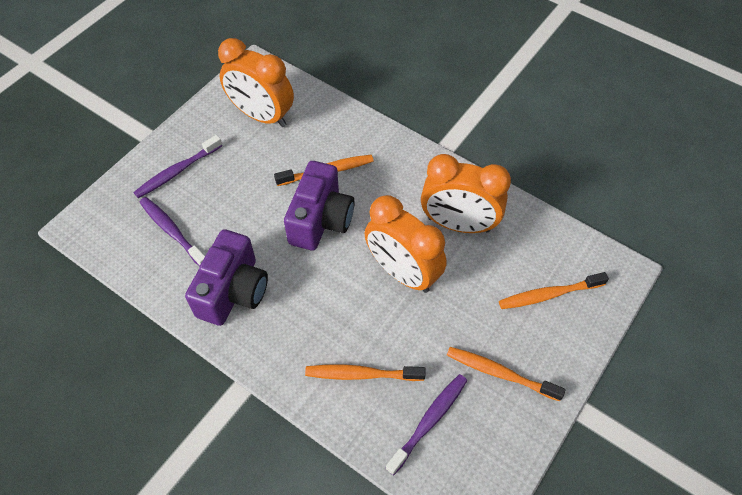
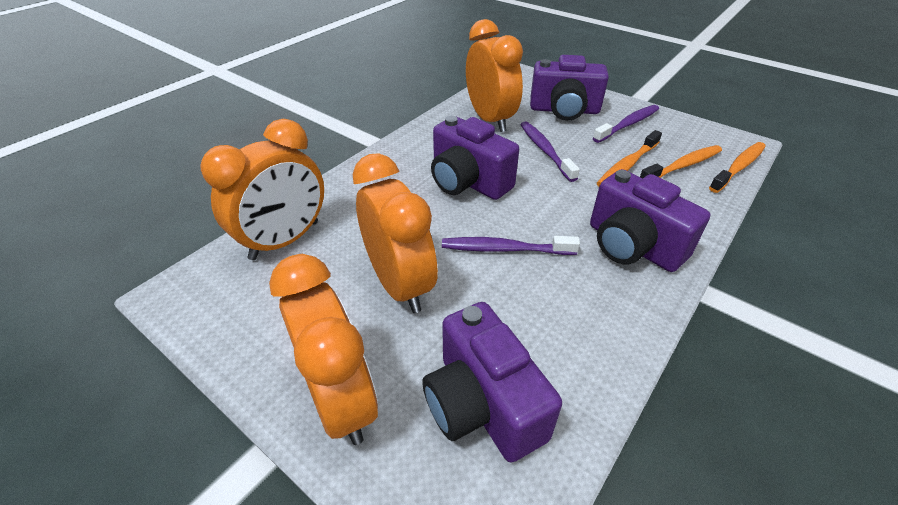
orange clock: [218,38,294,127] [365,195,447,293] [421,154,511,233] = 3 -> [200,119,324,260] [269,254,378,445] [353,153,438,313] [466,19,523,132] = 4
orange toothbrush: [274,155,374,186] [305,364,426,381] [447,347,565,401] [499,272,609,309] = 4 -> [597,130,662,186] [640,145,722,178] [709,142,766,193] = 3
purple camera: [185,229,268,326] [284,161,355,250] = 2 -> [422,302,562,463] [431,116,519,200] [530,55,609,120] [590,169,711,272] = 4

